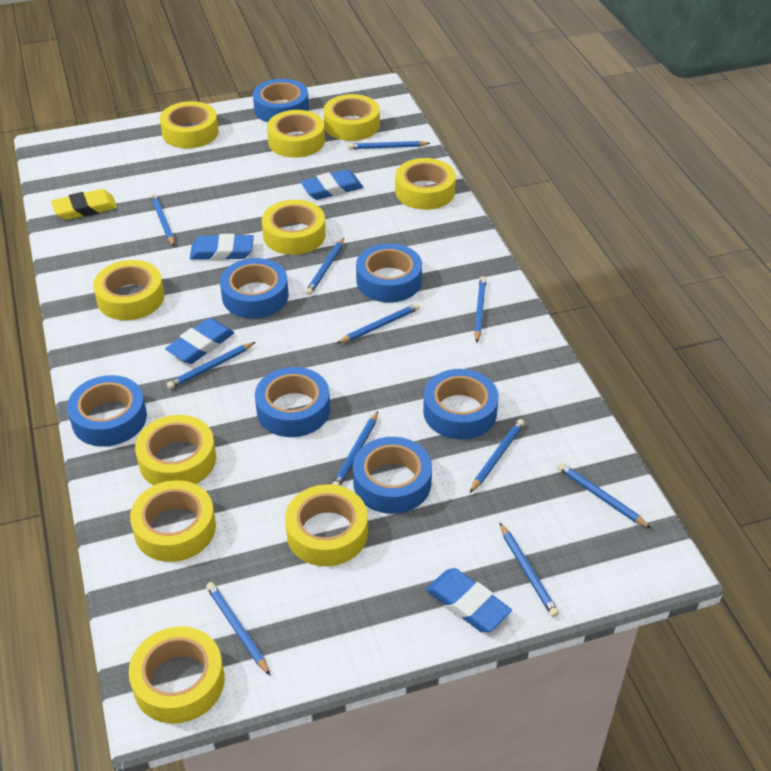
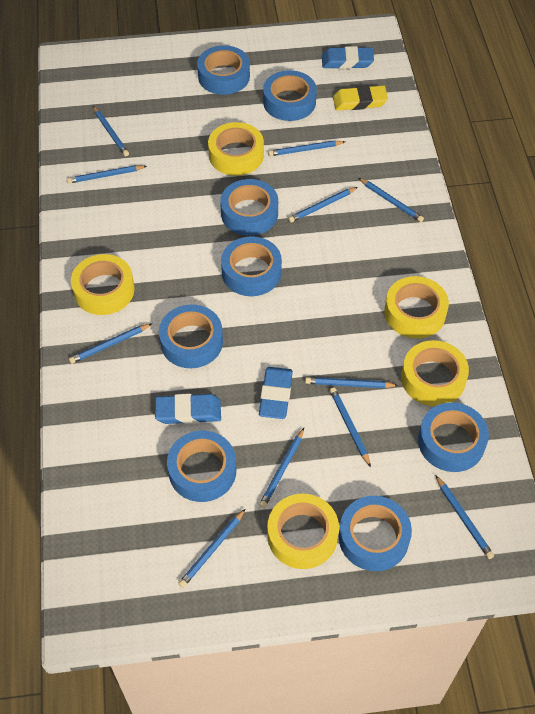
blue eraser: [165,318,234,364] [190,234,254,260] [300,170,363,200] [426,568,512,632] = 4 -> [155,394,221,424] [259,367,293,419] [322,46,374,69] = 3
blue tape: [67,375,147,447] [220,258,289,318] [253,79,309,122] [255,367,330,437] [353,437,432,514] [356,243,422,303] [423,369,499,439] = 7 -> [159,305,223,368] [167,430,236,502] [197,45,250,95] [220,179,278,236] [221,236,282,296] [263,70,317,121] [339,496,412,571] [418,402,489,472] = 8
yellow tape: [93,260,164,320] [128,626,225,724] [130,480,216,562] [135,415,216,485] [160,101,219,148] [262,200,326,255] [267,110,325,158] [285,484,368,566] [324,94,380,141] [395,158,456,210] = 10 -> [71,254,135,315] [208,122,264,176] [267,494,339,569] [384,276,449,338] [401,340,469,406] = 5

